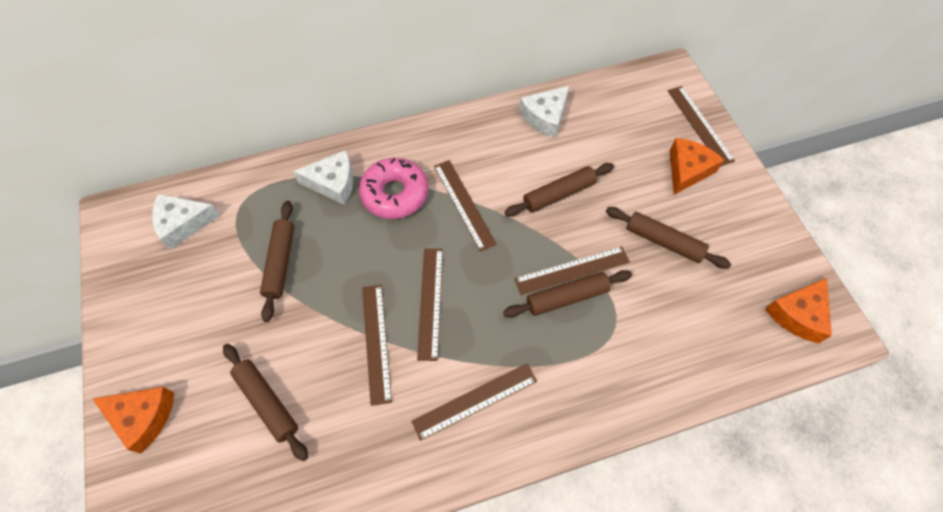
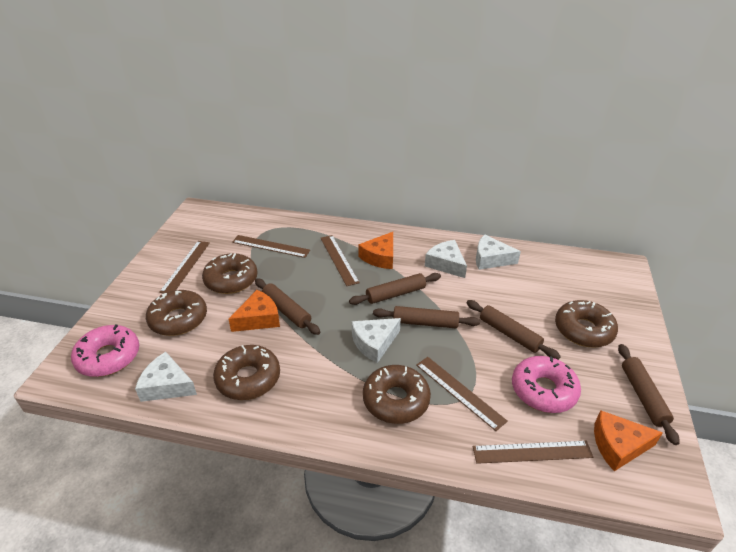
brown donut: none = 0 -> [146,290,207,336] [202,253,258,294] [213,345,280,400] [363,365,431,424] [555,300,618,348] = 5
brown ruler: [362,285,392,406] [411,364,537,441] [417,249,443,361] [434,160,497,252] [514,246,630,295] [668,86,735,167] = 6 -> [159,241,210,293] [232,235,310,258] [320,235,360,286] [416,357,507,431] [473,441,593,464] = 5
pink donut: [359,158,428,219] = 1 -> [71,324,139,377] [512,356,581,413] = 2
white cheese: [152,194,220,250] [293,150,353,205] [519,86,569,138] = 3 -> [135,352,197,402] [352,318,401,363] [425,240,467,278] [476,235,521,270] = 4

